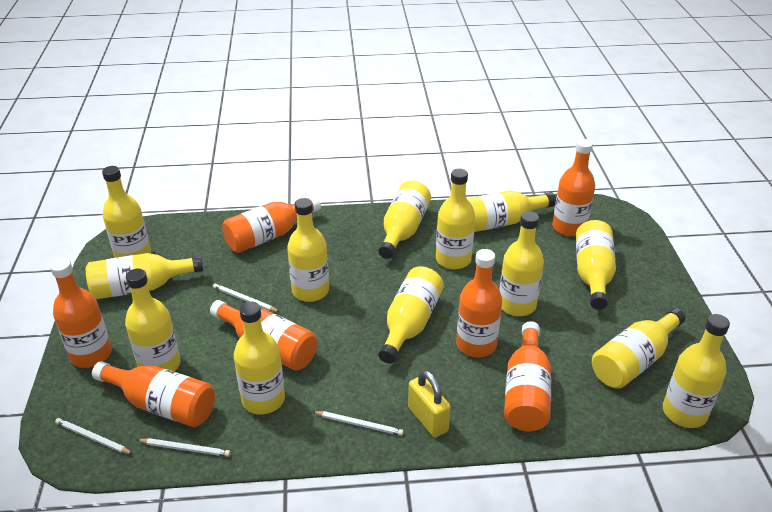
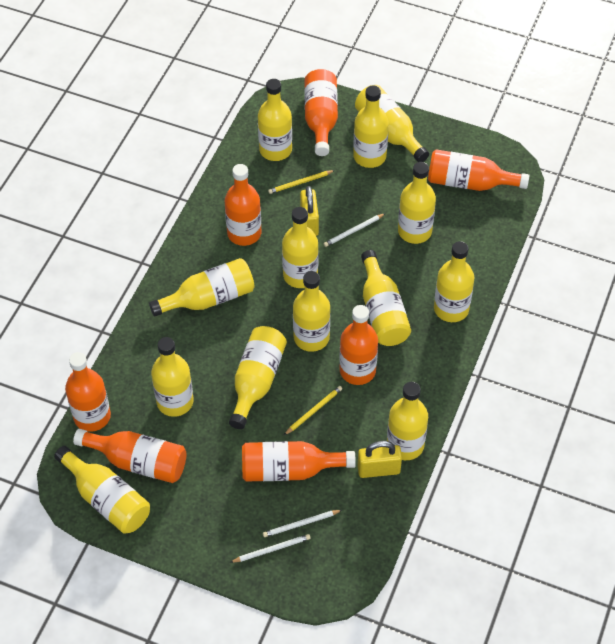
white pencil: [55,418,133,454] [137,438,230,457] [213,284,279,312] [313,411,404,436] = 4 -> [230,534,311,563] [263,510,342,537] [324,213,386,247] = 3
yellow padlock: [408,370,451,437] = 1 -> [300,186,319,236] [358,441,402,478] = 2
yellow pencil: none = 0 -> [268,170,335,194] [284,386,342,435] = 2

